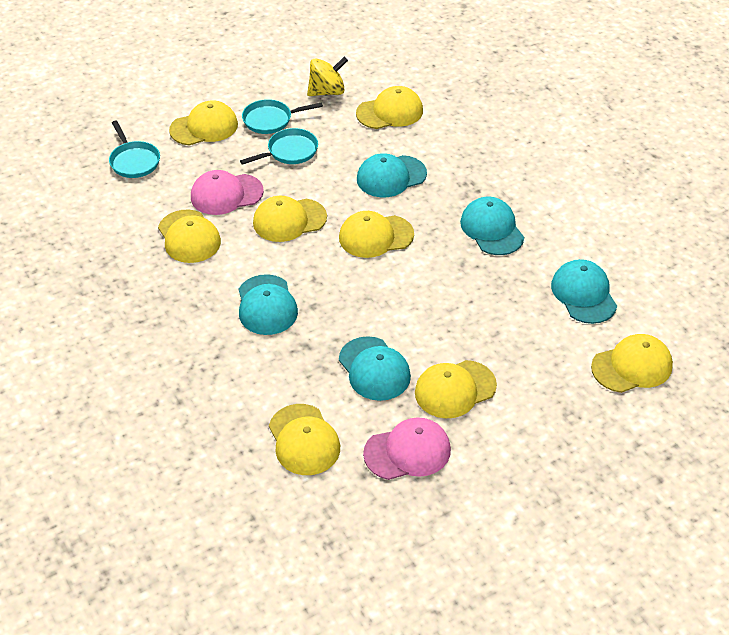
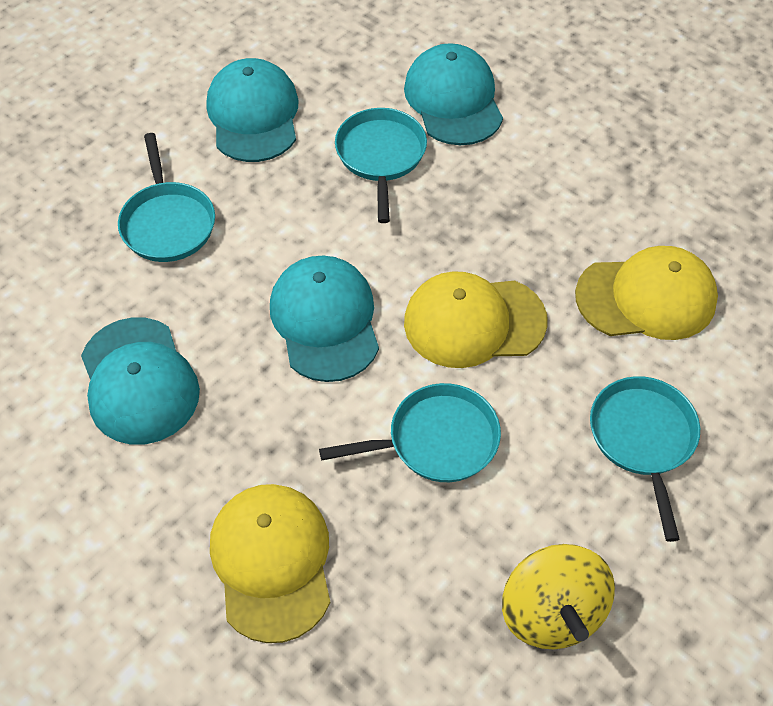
pink cap: [191,170,264,215] [363,417,451,480] = 2 -> none = 0
turquoise cap: [239,274,298,335] [339,336,411,401] [357,153,427,197] [460,197,524,255] [551,259,617,324] = 5 -> [81,317,200,445] [207,58,299,162] [270,255,379,382] [404,43,503,145] = 4
turquoise pan: [109,121,160,178] [240,128,318,165] [242,99,323,134] = 3 -> [118,133,215,262] [319,383,501,482] [335,108,427,223] [590,376,700,542] = 4
yellow cap: [158,209,221,263] [169,100,238,145] [253,196,327,242] [269,404,340,475] [339,211,414,258] [356,86,423,129] [415,360,497,418] [591,334,673,393] = 8 -> [210,484,330,643] [404,271,548,368] [575,246,718,340] = 3

